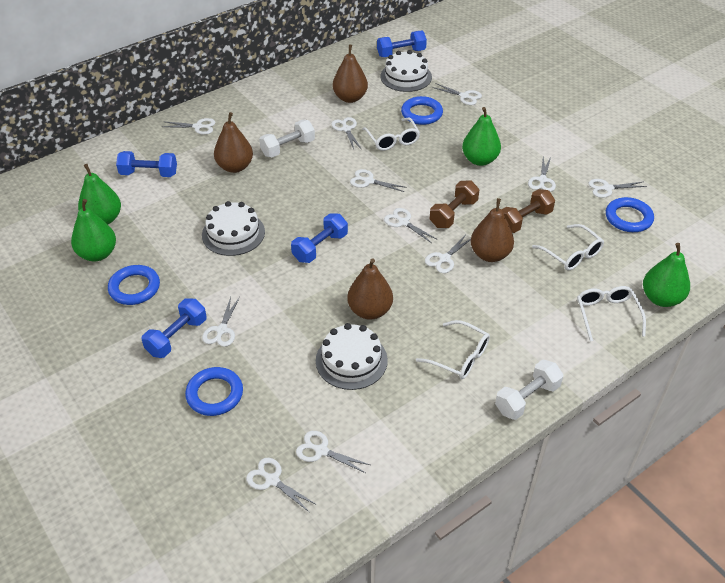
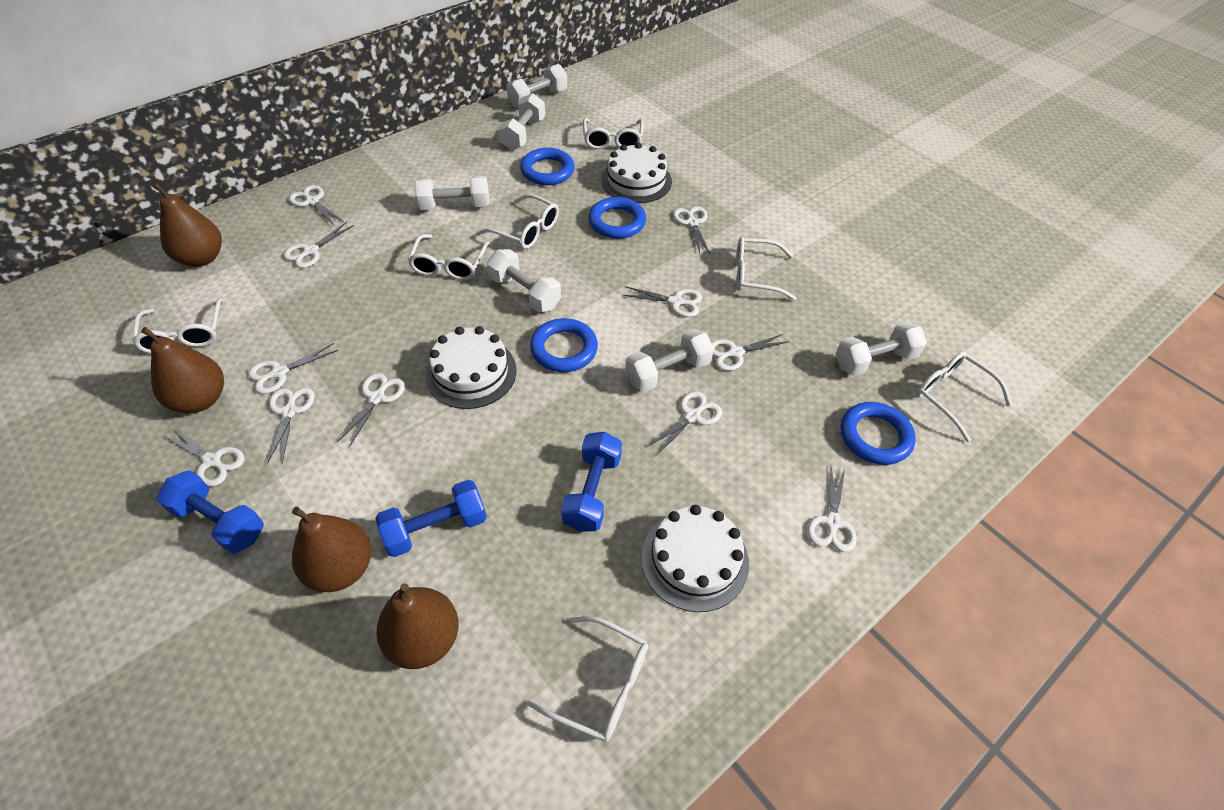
blue dumbbell: [116,151,177,177] [142,298,207,358] [291,213,348,263] [377,31,427,57] = 4 -> [157,470,264,554] [376,480,487,557] [561,432,622,532] = 3
brown dumbbell: [430,180,479,228] [501,189,555,233] = 2 -> none = 0
green pear: [71,199,116,262] [78,164,121,224] [462,107,501,166] [643,243,690,307] = 4 -> none = 0
white dumbbell: [259,120,315,157] [495,359,563,420] = 2 -> [414,176,489,210] [487,249,561,312] [498,93,545,150] [506,64,567,108] [625,329,714,392] [835,321,927,376] = 6
white glasses: [363,117,420,151] [416,320,490,379] [532,224,604,270] [577,286,646,342] = 4 -> [132,298,224,353] [408,234,490,280] [479,194,559,249] [527,616,648,742] [583,118,643,149] [736,237,797,300] [916,351,1012,442] = 7

